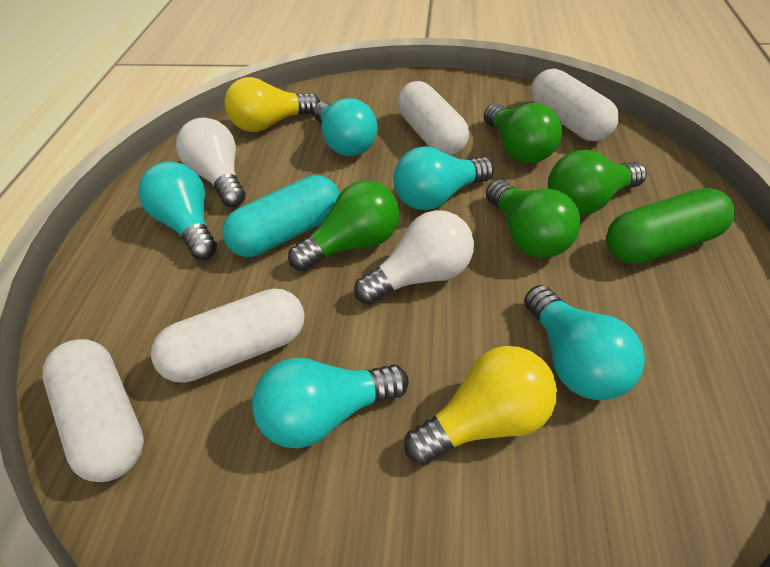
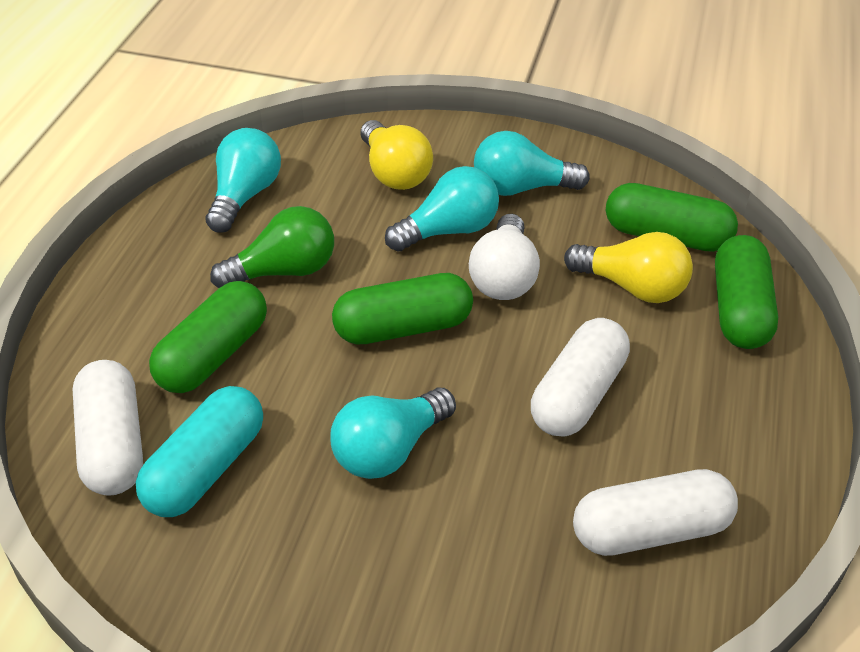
green capsule: [606,188,735,264] = 1 -> [149,281,267,393] [332,273,473,344] [606,183,738,252] [715,235,778,349] = 4
green light bulb: [288,180,400,271] [484,103,562,163] [486,180,581,258] [548,150,647,216] = 4 -> [210,206,334,288] = 1
turquoise light bulb: [138,162,217,260] [252,358,409,448] [314,98,378,156] [393,146,494,210] [524,285,645,400] = 5 -> [206,128,281,233] [330,388,456,479] [385,166,499,252] [474,131,590,196] = 4
white capsule: [43,339,144,482] [151,288,305,383] [397,81,469,156] [530,69,619,141] = 4 -> [73,360,143,496] [531,318,630,437] [573,469,738,556] = 3
white light bulb: [176,118,245,207] [354,210,474,305] = 2 -> [469,214,540,300] = 1

